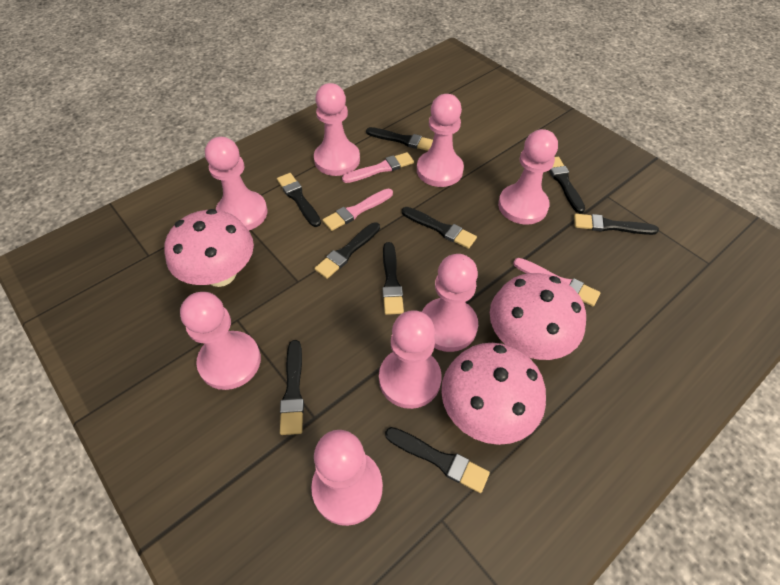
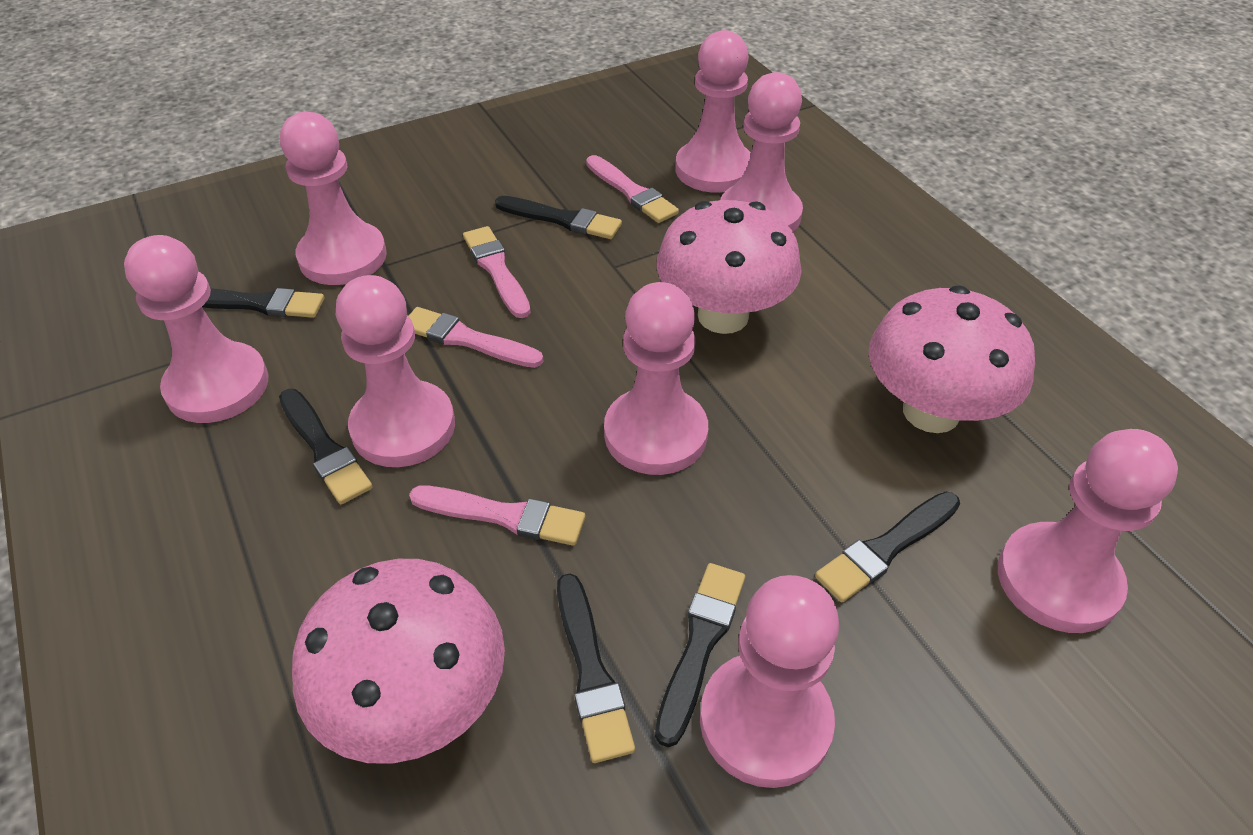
black brush: [277,173,321,227] [280,340,304,435] [315,222,380,279] [366,127,433,151] [382,242,404,315] [385,427,490,493] [402,207,477,249] [549,157,585,213] [574,214,659,235] = 9 -> [202,288,324,318] [279,389,373,504] [495,196,622,239] [557,574,635,763] [655,563,745,747] [815,491,960,602] = 6
pink brush: [322,189,393,231] [342,152,414,183] [513,258,600,306] = 3 -> [409,307,543,368] [409,486,585,546] [463,226,531,318] [586,155,679,223] = 4

